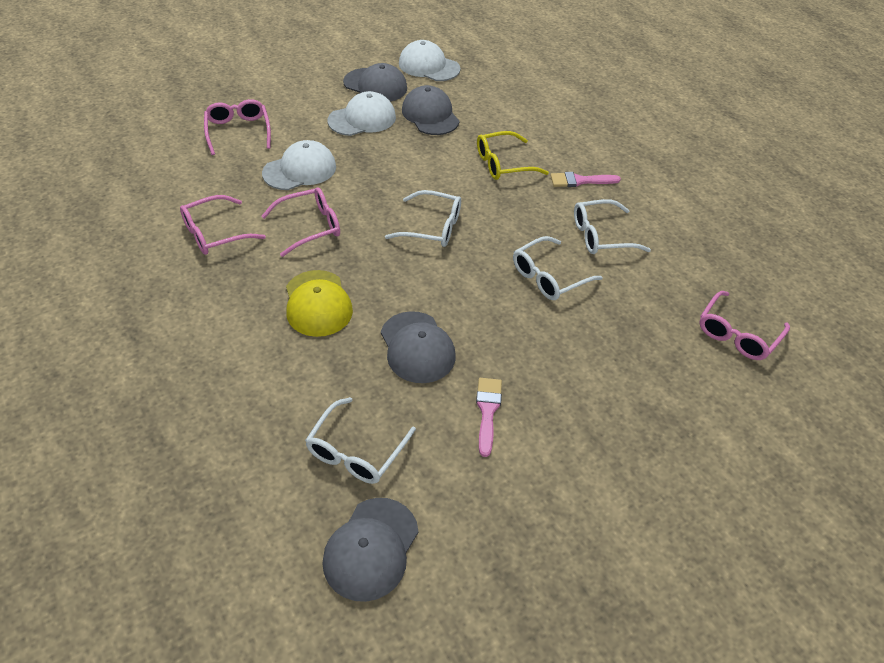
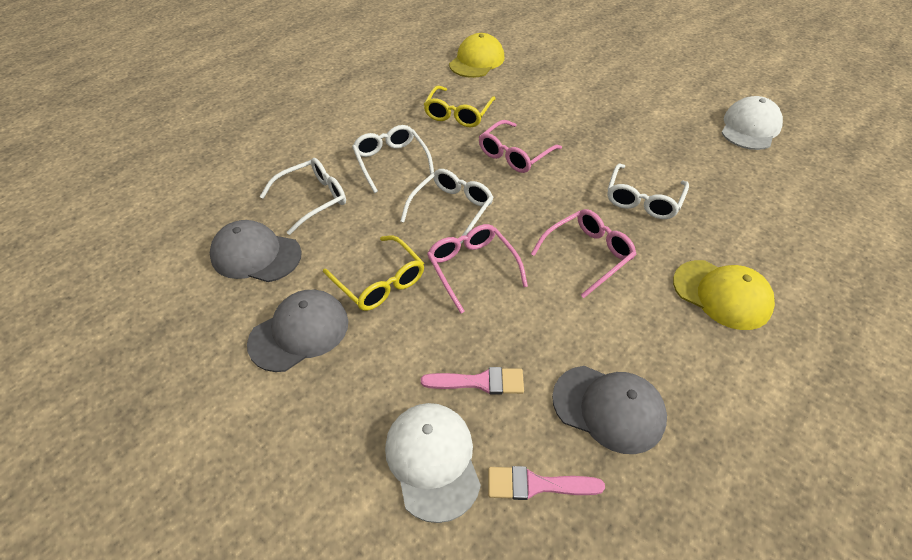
grey cap: [322,498,419,602] [343,63,407,101] [381,311,455,383] [402,85,460,135] = 4 -> [210,220,302,282] [247,290,348,372] [552,366,667,454] = 3
pink glasses: [180,195,266,255] [204,99,271,155] [261,187,340,257] [699,291,790,360] = 4 -> [427,224,528,314] [479,120,562,173] [531,209,636,298] = 3
white cap: [262,140,336,190] [327,91,396,136] [399,40,460,81] = 3 -> [385,403,481,523] [721,96,783,150] = 2
yellow cap: [286,270,353,337] = 1 -> [449,33,505,78] [673,260,775,330] = 2
yellow glasses: [477,131,549,180] = 1 -> [323,235,424,311] [423,86,496,127] = 2

